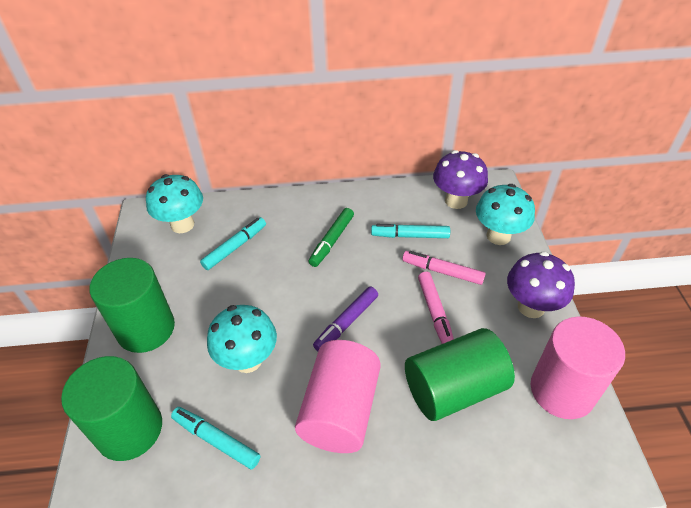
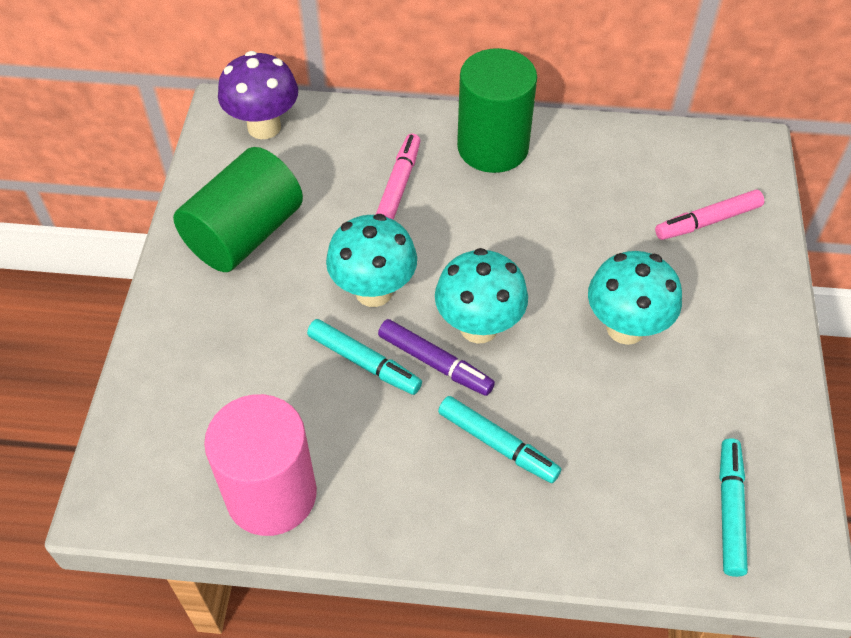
green cylinder: [61,356,162,461] [90,258,175,353] [405,328,515,421] = 3 -> [173,147,303,272] [457,48,537,173] = 2
green marker: [308,208,354,267] = 1 -> none = 0
pink cylinder: [295,340,381,453] [531,316,625,419] = 2 -> [204,394,317,536] = 1
purple mushroom: [433,150,488,209] [507,251,575,318] = 2 -> [218,51,298,139] = 1

